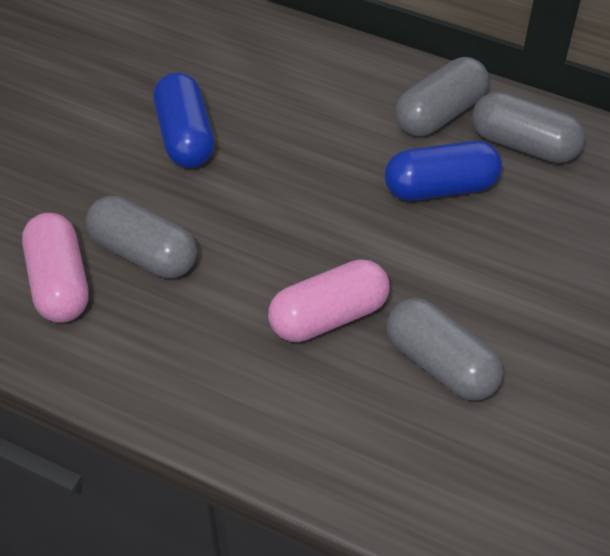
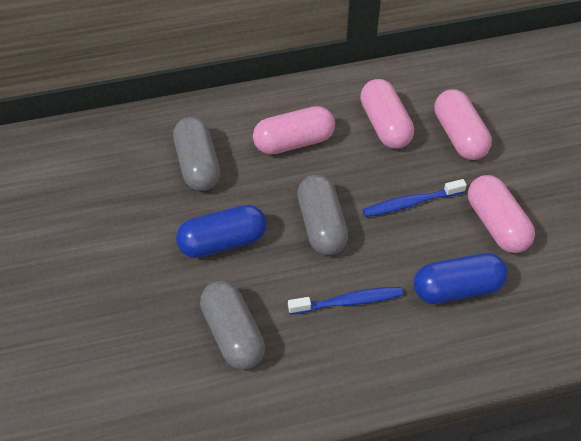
blue toothbrush: none = 0 -> [288,287,403,314] [362,179,467,217] = 2
grey capsule: [86,196,197,278] [387,298,503,401] [395,57,489,136] [472,92,585,163] = 4 -> [173,117,220,191] [200,281,265,370] [297,175,348,255] = 3
pink capsule: [22,213,89,323] [268,259,390,342] = 2 -> [253,106,335,155] [360,79,414,149] [434,89,492,160] [468,175,535,253] = 4

